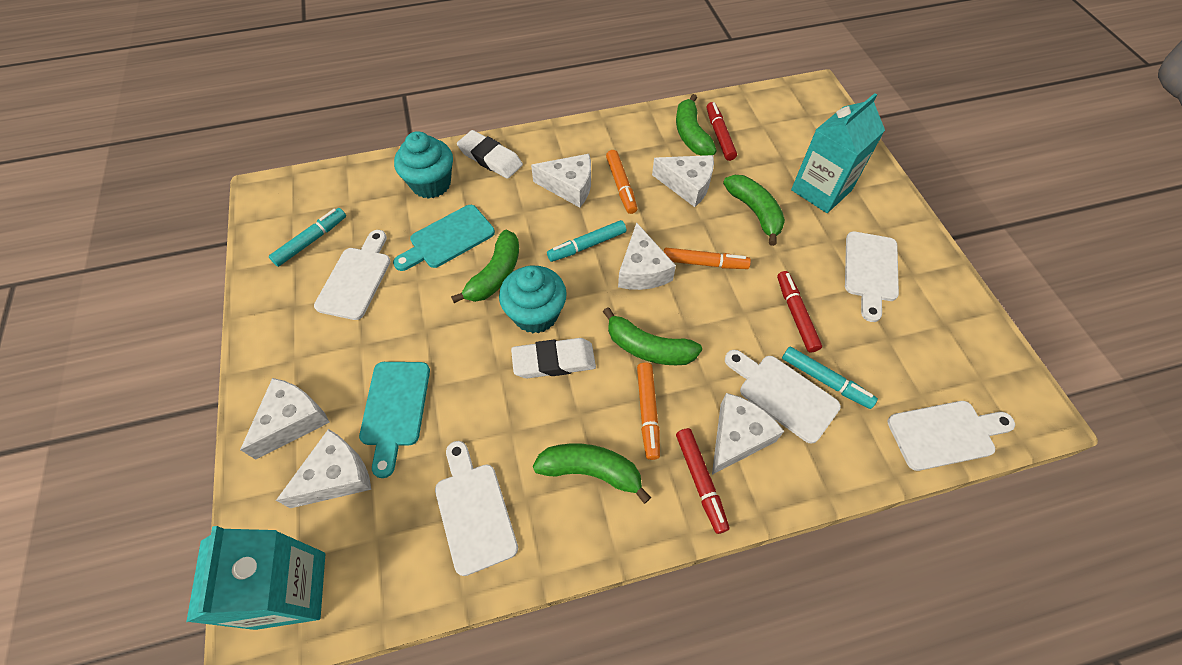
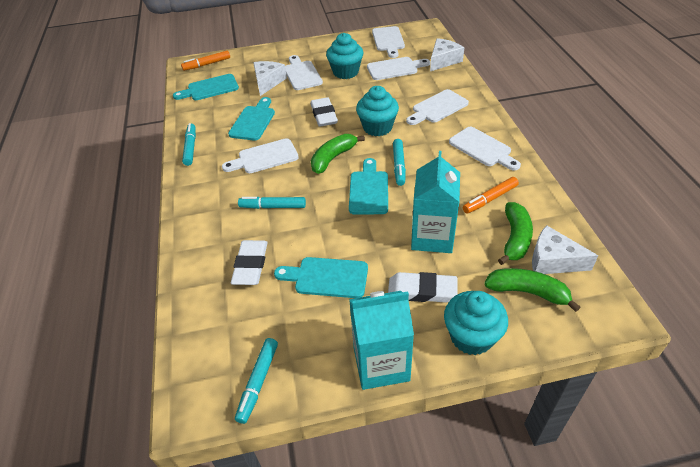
green banana: [451,230,519,303] [533,443,651,504] [603,307,702,365] [676,94,717,156] [723,175,785,246] = 5 -> [311,134,365,174] [484,268,581,312] [498,202,533,265] = 3
orange marker: [606,150,637,214] [637,362,660,460] [664,248,751,269] = 3 -> [181,50,230,71] [463,177,519,214] = 2
red marker: [676,428,730,534] [707,102,737,161] [777,271,822,353] = 3 -> none = 0
turquoise cupcake: [394,131,453,199] [499,266,567,334] = 2 -> [326,33,363,79] [356,86,399,136] [444,291,508,355] = 3
turquoise cutting board: [359,362,430,478] [393,205,495,271] = 2 -> [173,74,239,100] [228,97,275,141] [274,257,368,298] [349,158,388,214] = 4
turquoise marker: [269,208,346,267] [547,220,626,262] [782,346,878,409] = 3 -> [182,123,196,166] [235,338,278,424] [238,197,306,209] [393,139,406,186] = 4
white cheese: [240,378,330,460] [276,429,371,508] [531,154,591,208] [618,222,676,290] [652,155,714,207] [712,393,784,475] = 6 -> [253,61,287,96] [430,38,464,71] [532,225,598,274] = 3
white cutting board: [314,230,391,320] [435,441,518,576] [725,350,841,444] [845,231,899,322] [888,401,1015,471] = 5 -> [222,138,299,173] [285,55,323,90] [367,57,430,80] [372,26,405,58] [406,89,469,125] [449,127,521,171] = 6
white eraser: [457,130,523,179] [511,338,596,378] = 2 -> [231,240,268,285] [311,97,338,127] [388,272,458,303] = 3

